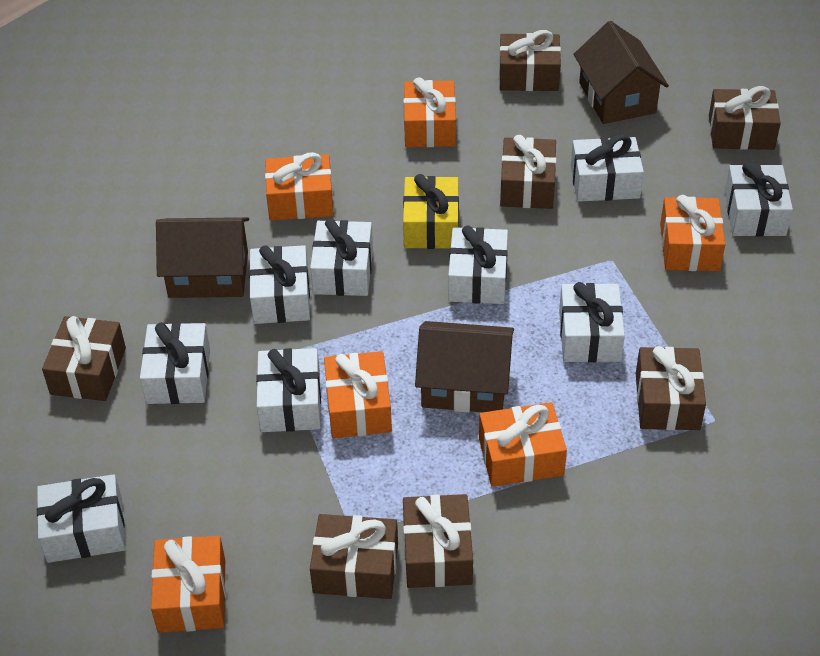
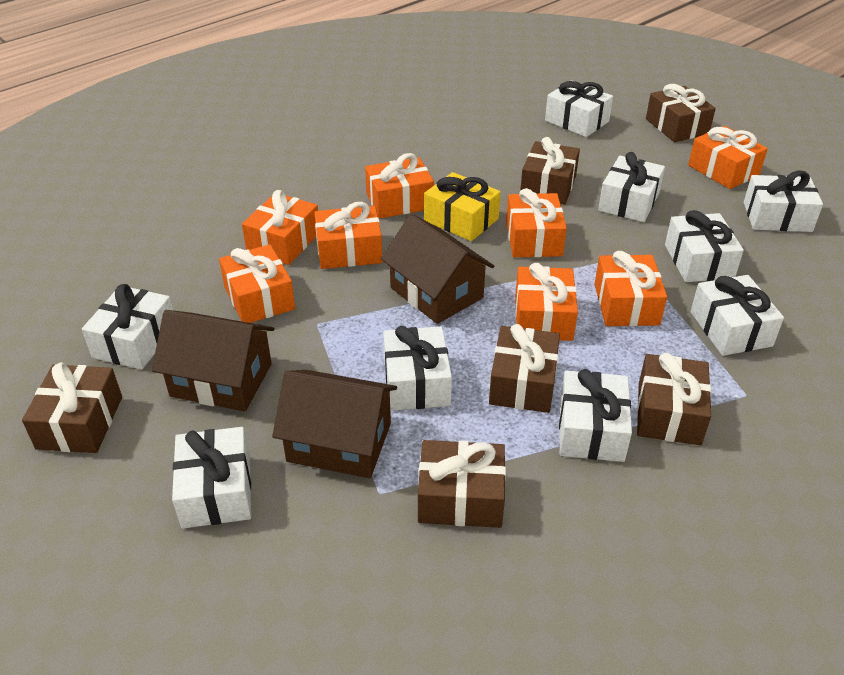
brown gift: [42,316,126,401] [310,514,398,599] [403,494,473,588] [499,30,561,91] [500,135,556,209] [636,346,706,430] [709,86,781,150] = 7 -> [22,363,122,453] [418,440,506,528] [489,324,560,413] [520,137,580,204] [637,353,711,446] [646,84,716,142] = 6
orange gift: [151,536,226,633] [265,152,333,221] [324,351,392,438] [403,77,456,147] [479,402,567,487] [660,195,725,271] = 6 -> [219,244,295,323] [242,190,318,265] [314,202,383,269] [365,153,434,219] [506,188,567,257] [515,263,578,341] [595,251,667,326] [688,126,768,189] = 8

